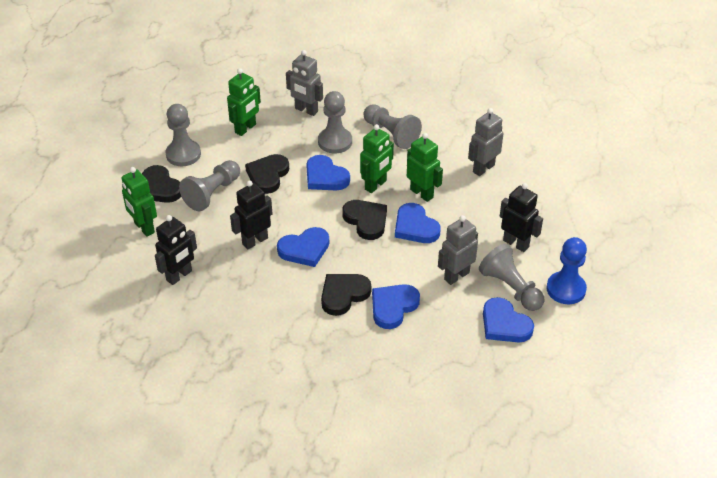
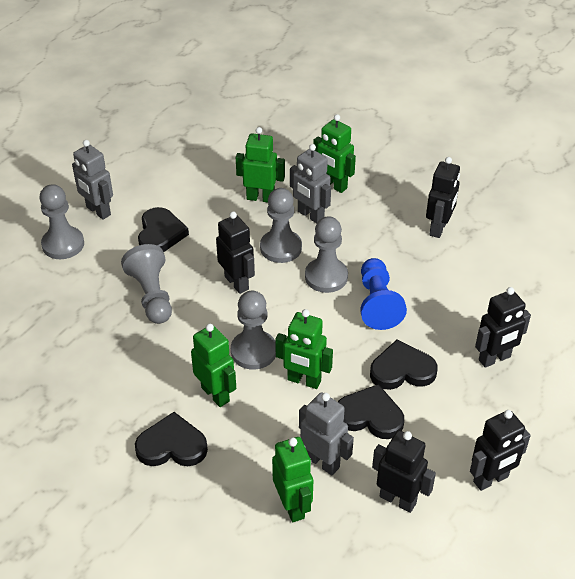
black robot: [155,215,197,285] [230,180,272,249] [500,183,543,252] = 3 -> [216,211,255,294] [372,430,436,513] [426,157,460,238] [470,410,531,491] [475,287,531,368] = 5
blue heart: [277,227,329,267] [306,155,350,190] [372,284,420,329] [395,203,441,243] [483,297,534,343] = 5 -> none = 0
green robot: [122,167,157,237] [227,68,261,136] [360,124,394,193] [407,133,443,202] = 4 -> [191,324,236,407] [236,127,285,203] [272,437,313,522] [275,309,333,389] [313,114,356,193] = 5

